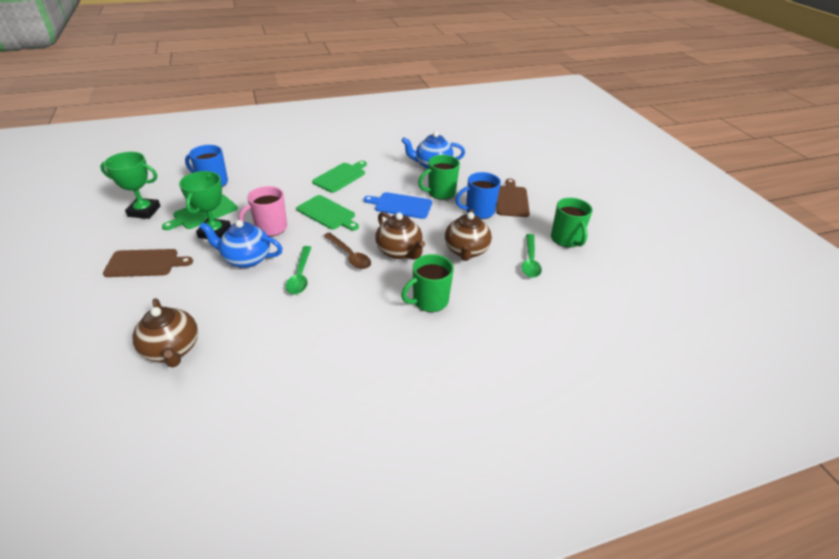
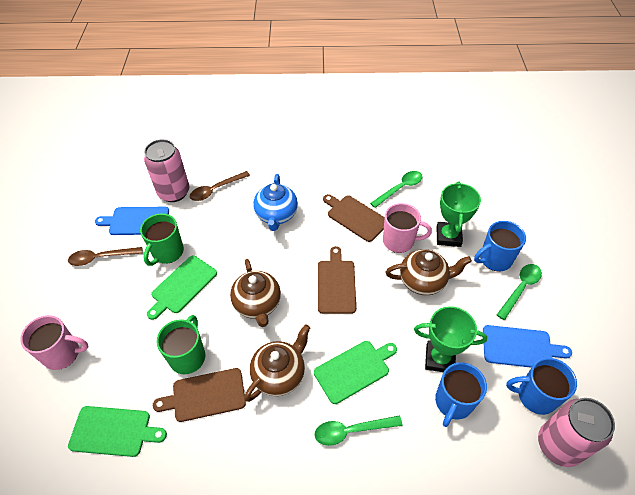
blue cutting board: [364,192,432,219] = 1 -> [95,207,169,235] [483,325,572,368] = 2
blue mug: [185,145,228,187] [455,172,501,219] = 2 -> [435,362,487,427] [474,221,526,271] [506,358,577,415] = 3
blue teapot: [199,220,283,268] [402,131,465,169] = 2 -> [253,174,298,231] = 1
brown cutting board: [103,249,193,277] [496,179,530,217] = 2 -> [153,368,246,422] [318,246,356,314] [323,194,385,242] = 3
brown spoon: [324,232,371,269] = 1 -> [68,247,143,266] [190,171,250,201] = 2
green mug: [401,254,454,312] [418,155,460,200] [551,198,593,248] = 3 -> [140,213,184,266] [156,315,205,374] = 2
green spoon: [286,246,311,294] [522,234,542,278] = 2 -> [315,415,402,446] [370,171,423,208] [497,264,542,320] = 3
pink can: none = 0 -> [144,139,190,202] [538,398,615,467] = 2
pink mug: [239,186,287,236] = 1 -> [21,315,89,370] [383,203,432,253] = 2

